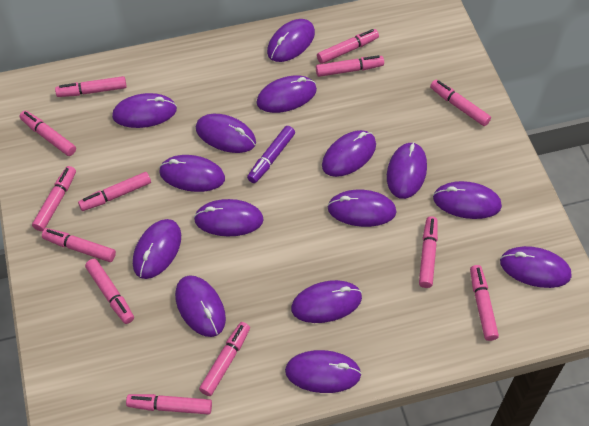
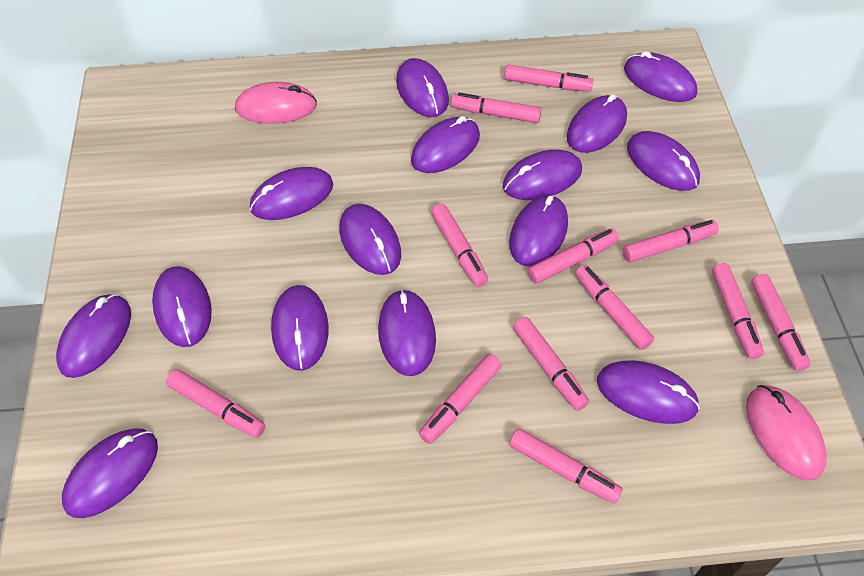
pink marker: [19,111,76,156] [32,166,76,231] [42,228,116,262] [55,76,127,97] [78,172,151,211] [85,259,134,324] [126,394,212,415] [199,322,250,396] [316,55,384,77] [317,29,379,64] [419,216,438,288] [430,80,491,126] [470,265,499,341] = 13 -> [166,369,265,438] [419,354,502,444] [431,204,488,287] [451,93,541,123] [504,64,593,92] [509,428,623,503] [513,317,589,411] [528,228,619,284] [575,265,654,350] [623,220,719,262] [712,263,764,359] [751,274,810,371] = 12
pink mouse: none = 0 -> [235,82,317,124] [746,385,827,481] = 2
purple marker: [247,126,295,183] = 1 -> none = 0

